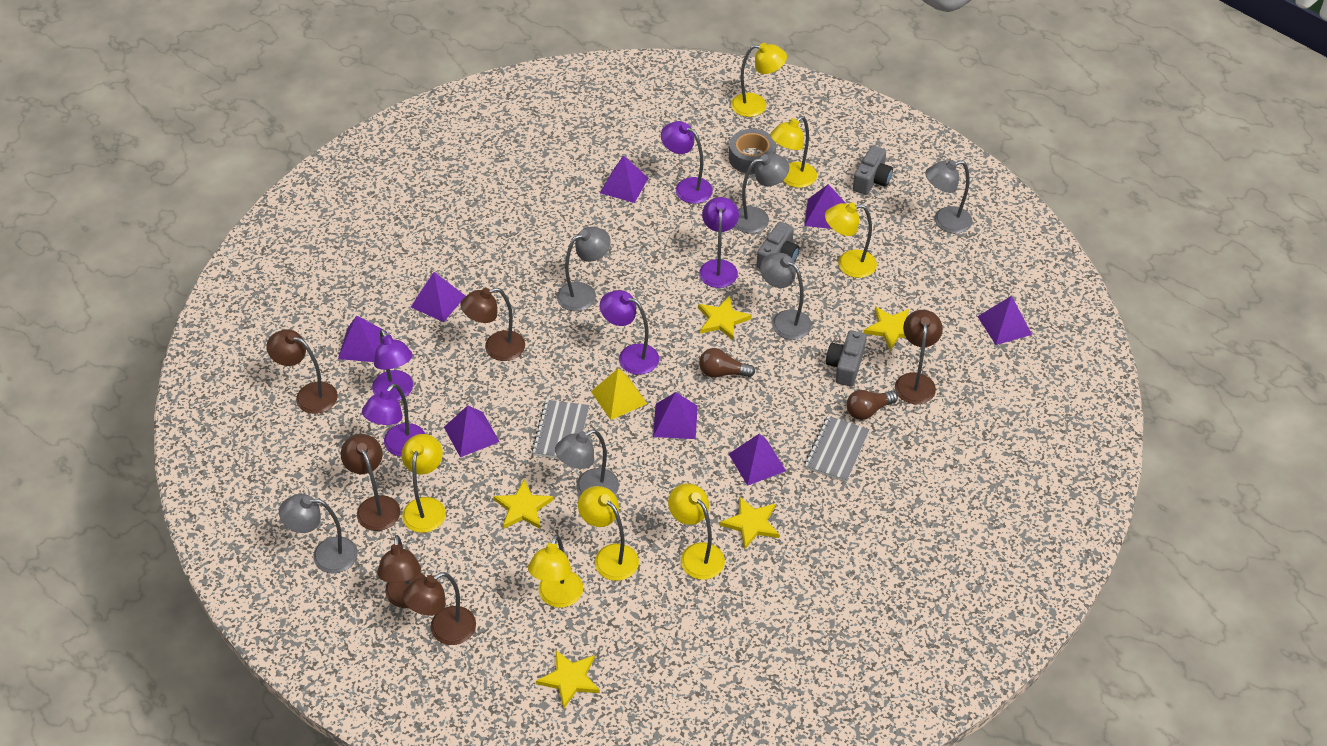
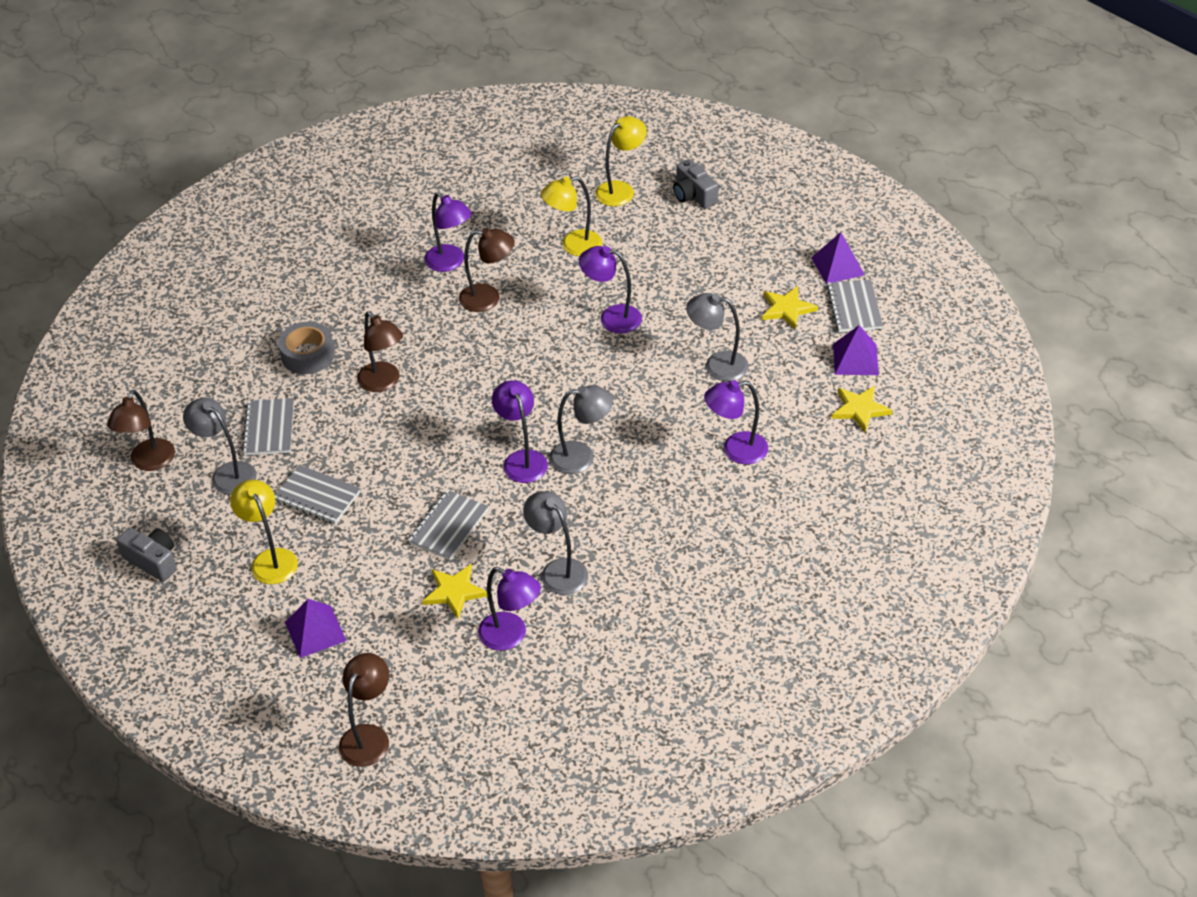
brown lamp: [267,329,338,414] [341,434,400,531] [377,535,426,608] [403,572,476,645] [460,288,525,361] [895,310,943,404] = 6 -> [107,390,175,471] [339,653,389,767] [357,311,403,392] [459,228,515,312] = 4
brown light bulb: [699,348,755,377] [846,390,898,420] = 2 -> none = 0
grey camera: [757,222,799,269] [826,330,866,387] [853,145,893,195] = 3 -> [116,527,177,582] [673,159,719,209] = 2
grey lamp: [279,494,358,574] [555,430,619,496] [557,227,611,311] [734,153,790,233] [760,253,812,340] [925,160,973,234] = 6 -> [183,397,257,495] [523,491,588,595] [549,385,613,474] [686,293,749,381] = 4
grey notebook: [532,400,590,458] [804,416,870,482] = 2 -> [242,398,294,456] [275,465,361,524] [408,490,489,560] [827,279,883,332] = 4
purple pyramid: [338,316,387,362] [411,272,466,322] [444,405,500,457] [600,155,648,203] [653,392,698,439] [729,434,786,486] [804,184,846,229] [977,296,1032,345] = 8 -> [285,599,346,658] [811,232,865,284] [833,325,879,375] = 3
yellow lamp: [402,434,446,533] [528,534,583,608] [578,486,639,581] [668,483,725,580] [731,43,787,117] [770,116,817,188] [825,202,877,278] = 7 -> [230,480,298,584] [541,176,602,256] [595,116,647,206] = 3
yellow pyramid: [591,368,647,420] = 1 -> none = 0
yellow star: [493,479,554,529] [536,650,600,709] [698,296,752,341] [720,496,779,549] [863,306,909,351] = 5 -> [422,564,487,619] [762,286,818,330] [832,386,893,432] = 3

